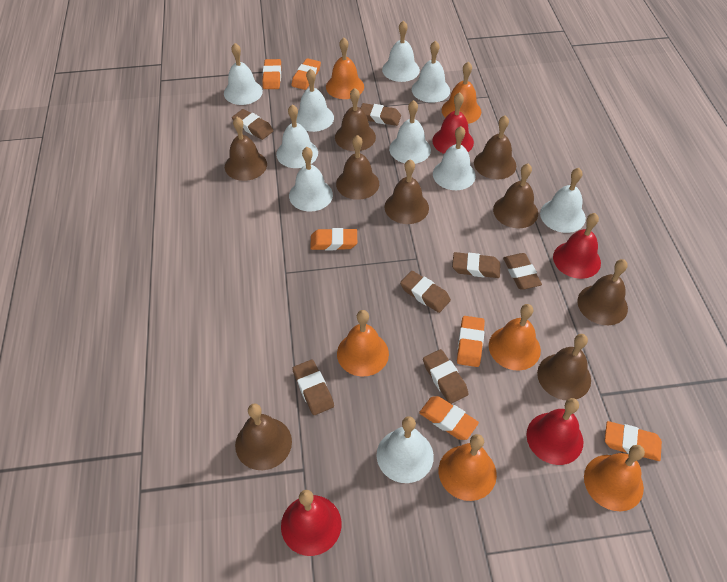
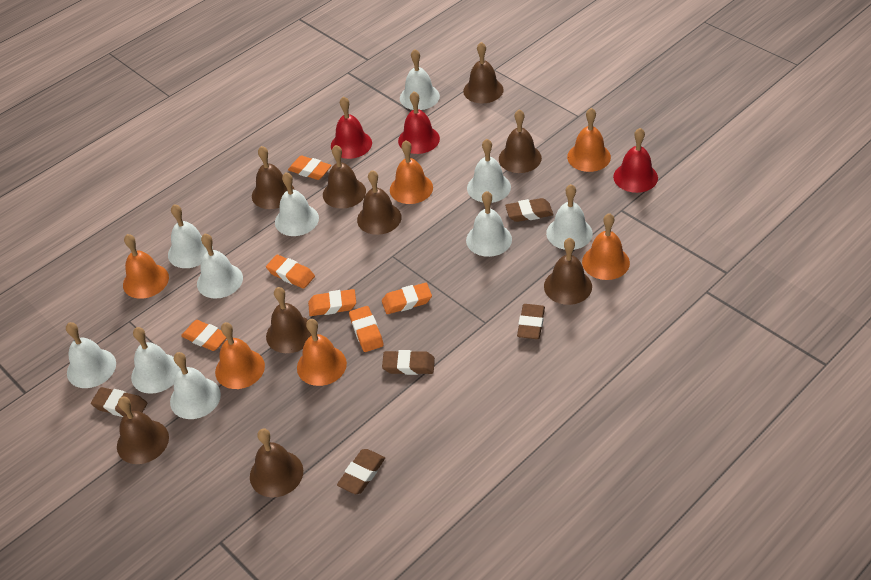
brown eraser: [232,109,273,140] [292,360,334,415] [361,103,401,126] [400,271,451,313] [423,349,469,404] [452,252,501,278] [503,253,542,290] = 7 -> [91,387,147,417] [337,449,385,494] [382,350,435,375] [505,198,553,222] [517,304,545,339] = 5
red bell: [281,490,342,556] [433,92,474,154] [527,398,583,465] [553,213,601,279] = 4 -> [331,96,372,159] [398,92,440,154] [613,128,658,193] = 3

